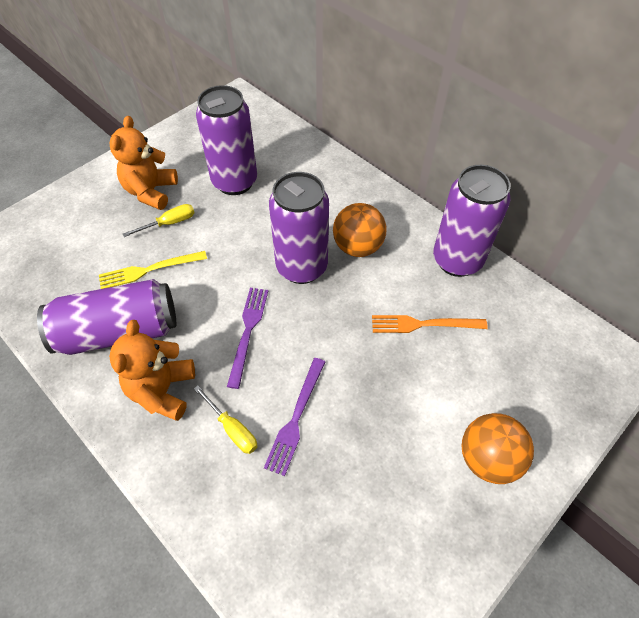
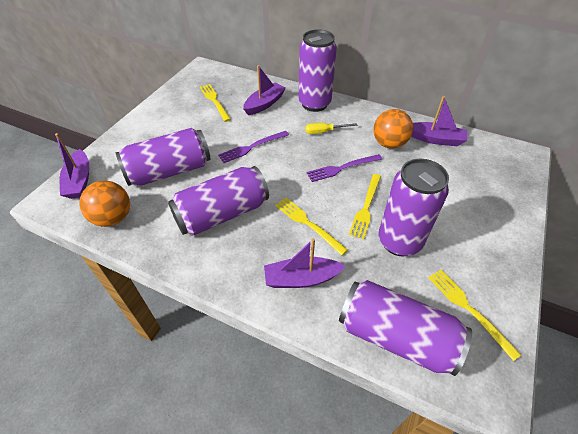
orange fork: [372,315,488,333] = 1 -> none = 0
orange teddy bear: [109,320,195,421] [110,116,178,210] = 2 -> none = 0
purple boat: none = 0 -> [55,133,89,199] [243,65,286,115] [264,238,346,288] [411,96,467,146] = 4
purple can: [37,279,176,355] [196,85,257,195] [269,172,329,284] [433,165,511,277] = 4 -> [116,128,210,186] [168,166,269,236] [298,29,337,112] [339,280,472,376] [378,159,449,256] = 5
yellow fork: [99,251,207,289] = 1 -> [200,84,231,122] [275,198,348,255] [349,174,381,239] [428,270,521,361] = 4
yellow screwdriver: [123,204,195,237] [194,385,257,454] = 2 -> [305,123,357,134] = 1

